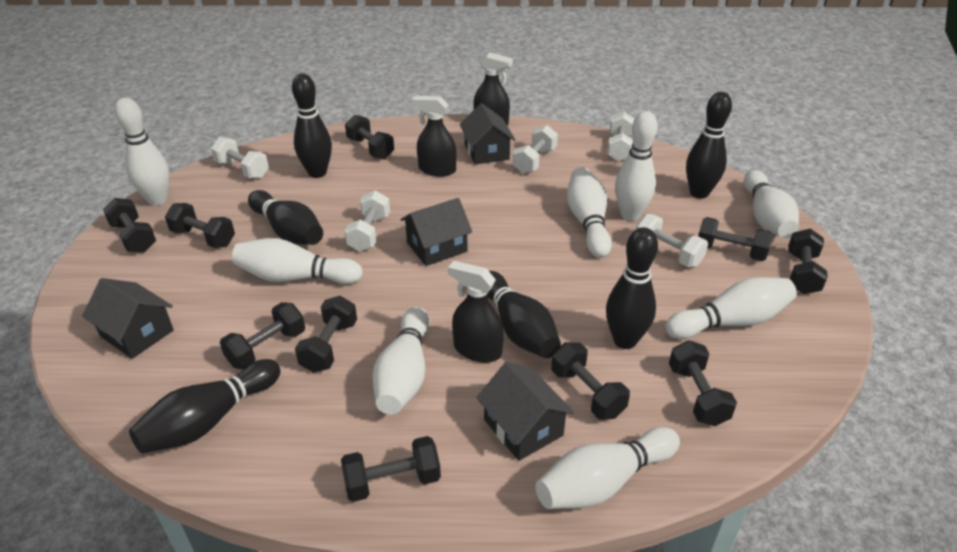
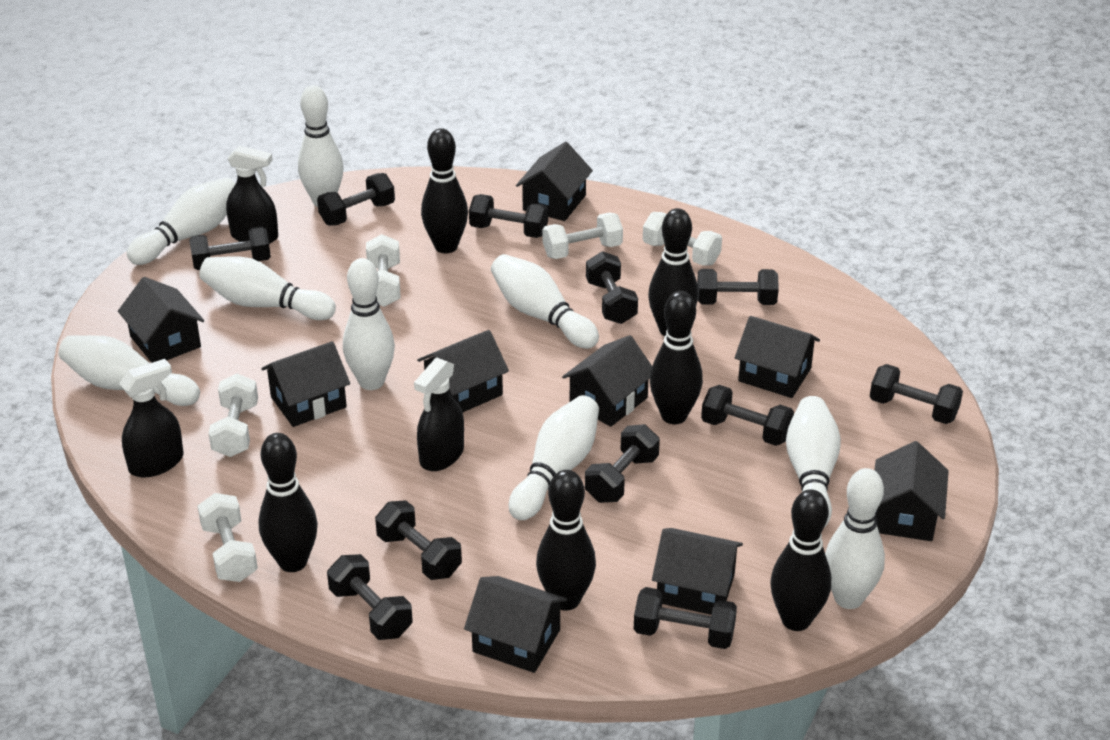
black dumbbell: [103,198,156,253] [165,203,235,248] [220,302,305,370] [295,296,357,373] [341,436,441,502] [345,115,394,159] [551,342,630,420] [669,340,737,426] [698,217,773,261] [788,228,828,294] = 10 -> [189,226,271,270] [317,173,395,226] [327,554,413,640] [375,500,462,580] [469,194,548,238] [585,424,660,503] [586,251,638,324] [634,587,737,649] [697,269,779,305] [701,385,794,446] [870,364,963,424] = 11
black house: [82,278,174,359] [400,198,472,266] [460,103,515,165] [476,362,574,461] = 4 -> [118,277,204,363] [261,341,350,427] [417,330,509,412] [464,576,567,673] [516,142,593,221] [562,335,652,427] [652,528,743,615] [735,316,820,398] [874,441,949,541] = 9
white bowling pin: [115,98,169,205] [232,238,363,284] [372,307,429,415] [535,427,680,509] [567,167,612,258] [615,111,658,221] [665,277,797,339] [744,170,799,238] = 8 -> [59,335,200,406] [127,178,236,265] [199,256,336,320] [298,85,343,207] [343,258,395,390] [491,254,599,349] [509,395,599,520] [786,396,841,528] [825,468,885,609] = 9

